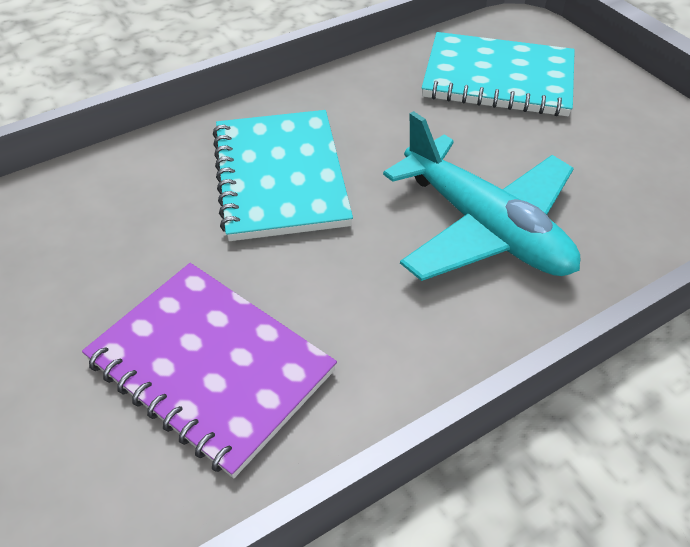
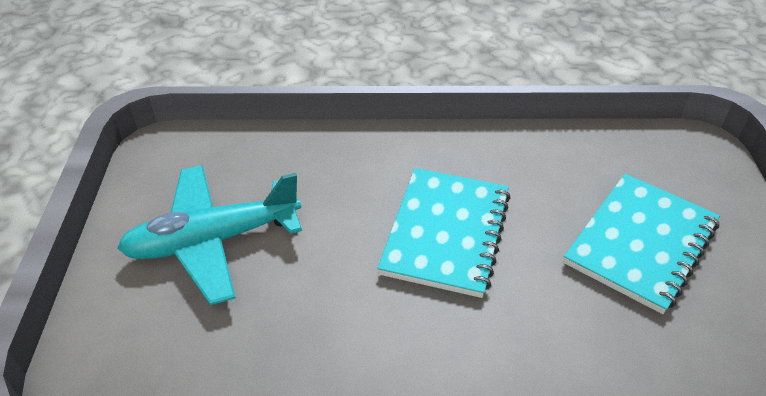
purple notebook: [82,263,337,478] = 1 -> none = 0

